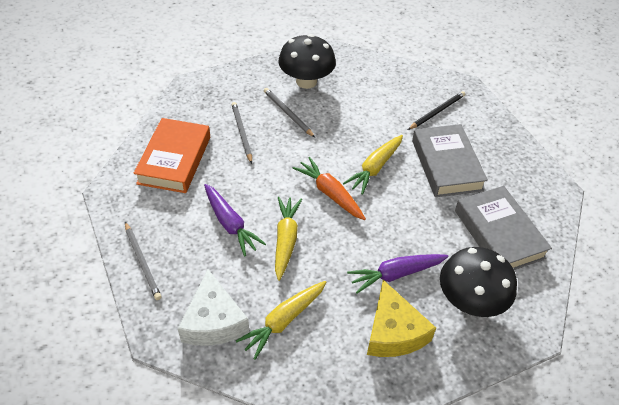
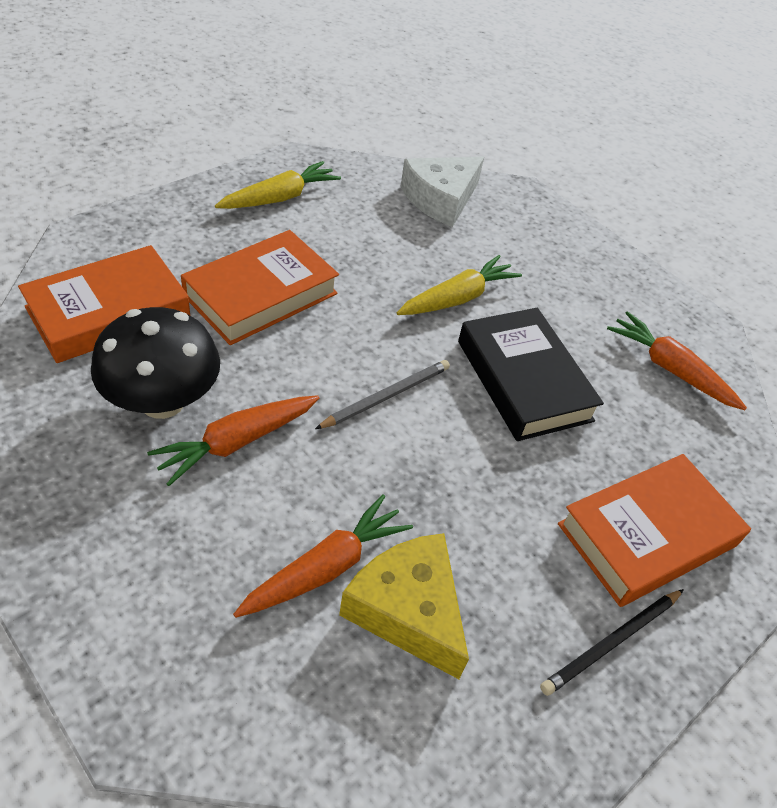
black book: none = 0 -> [458,308,604,441] = 1
black mushroom: [278,34,336,89] [440,247,517,317] = 2 -> [91,307,220,419] = 1
grey book: [412,124,488,197] [455,186,552,270] = 2 -> none = 0
grey pencil: [125,222,162,300] [232,102,252,164] [264,88,315,138] = 3 -> [315,360,450,429] = 1
orange book: [133,118,210,193] = 1 -> [18,245,190,363] [181,230,339,345] [558,454,751,607] = 3
orange carrot: [293,157,366,220] = 1 -> [147,395,319,486] [233,494,413,618] [607,311,747,410] = 3
purple carrot: [204,184,266,256] [347,254,449,294] = 2 -> none = 0
yellow carrot: [236,281,326,360] [275,197,302,281] [343,135,403,195] = 3 -> [215,161,341,209] [397,255,522,315] = 2

